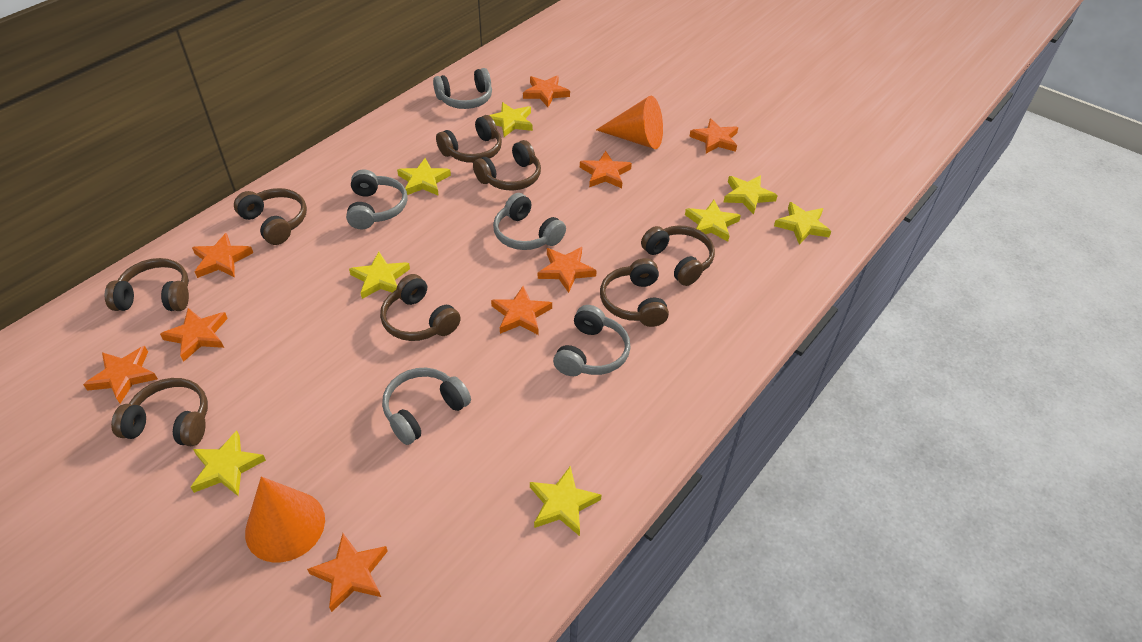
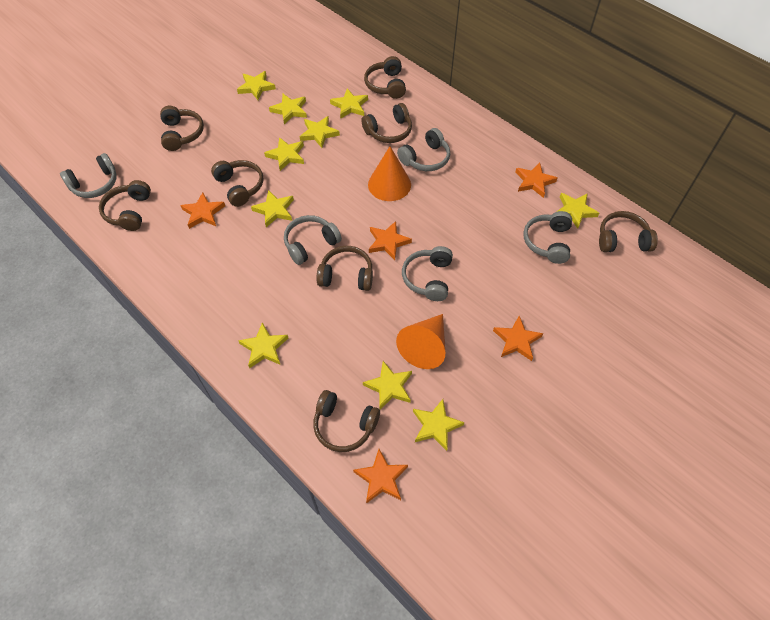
orange star: [83,346,158,404] [160,308,228,362] [192,233,253,278] [307,533,388,612] [491,286,552,335] [523,75,570,107] [538,247,597,293] [580,151,632,188] [689,118,738,153] = 9 -> [180,192,225,229] [353,449,408,504] [369,221,412,260] [493,316,543,361] [515,163,557,198] = 5
yellow star: [191,430,266,496] [349,252,410,299] [397,158,451,196] [489,102,533,137] [530,466,602,536] [685,200,741,242] [724,175,778,215] [774,202,831,245] = 8 -> [237,71,276,100] [238,322,288,368] [251,190,294,227] [264,137,304,171] [269,94,307,124] [300,116,340,148] [330,88,368,119] [363,361,412,409] [413,399,465,451] [556,193,599,229] = 10

